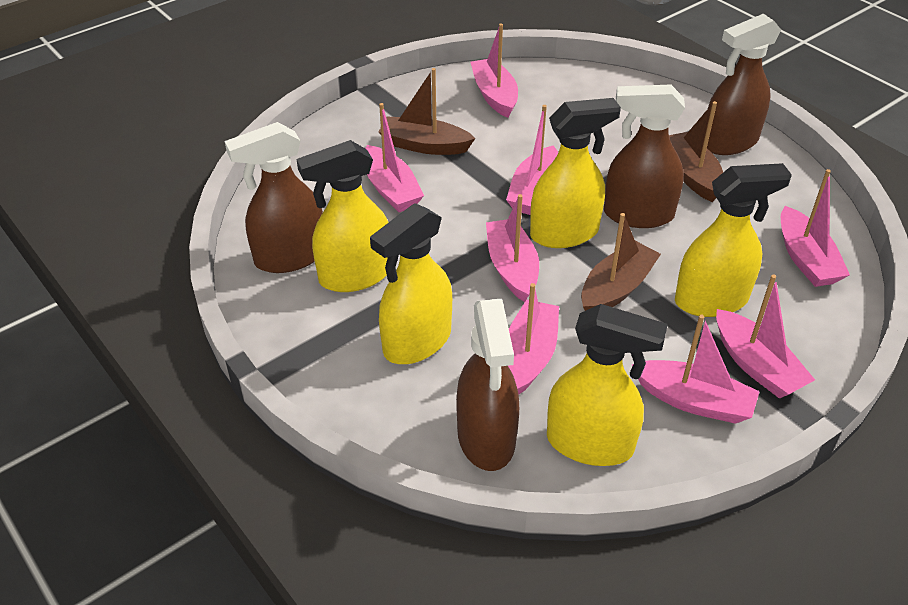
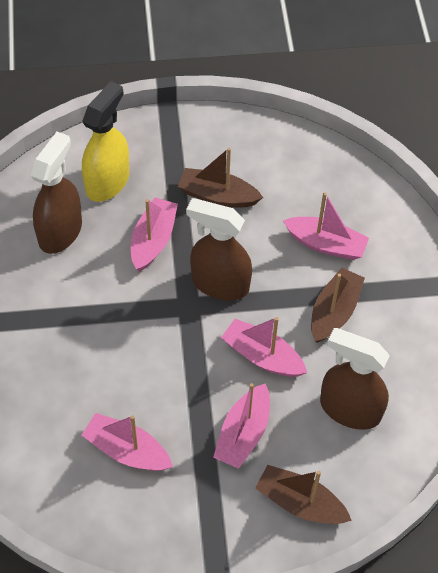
brown spray bottle: [225,122,323,273] [456,299,519,471] [604,84,685,228] [707,14,781,155] = 4 -> [31,131,82,254] [186,198,252,300] [320,328,389,430] = 3
pink boat: [365,103,424,212] [470,24,518,118] [486,194,539,302] [506,105,558,215] [508,283,559,395] [632,315,760,424] [716,274,815,399] [781,169,850,287] = 8 -> [82,413,173,471] [131,197,178,271] [213,383,270,469] [221,317,307,377] [283,192,369,260] = 5
yellow spray bottle: [297,140,388,292] [370,203,452,364] [530,98,621,248] [547,304,668,466] [675,163,792,317] = 5 -> [82,81,129,202] = 1

